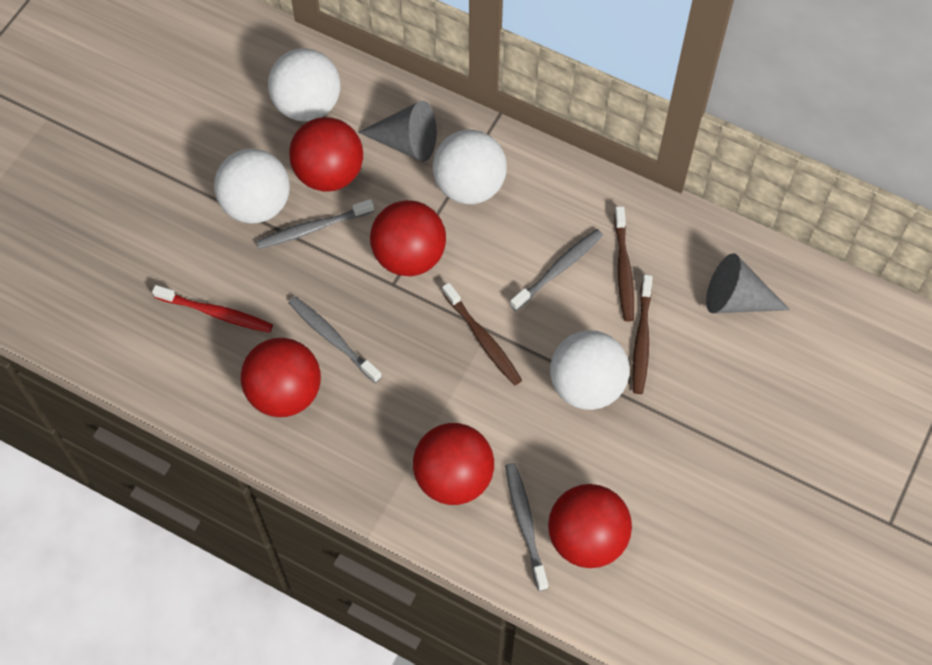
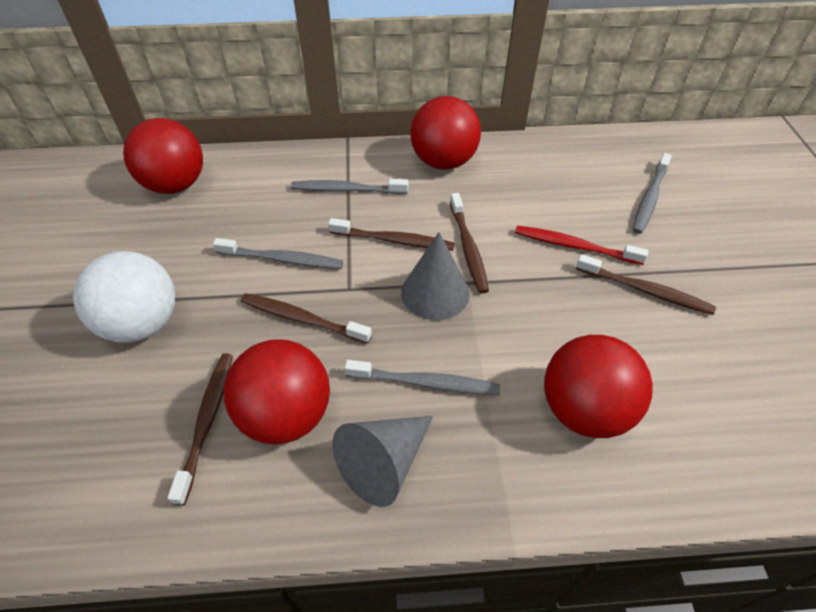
brown toothbrush: [442,283,522,386] [614,206,634,322] [632,275,653,394] = 3 -> [167,353,233,506] [241,293,372,344] [328,218,454,251] [450,193,489,293] [576,254,716,315] = 5
red ball: [241,338,321,417] [289,117,363,192] [370,200,446,276] [413,423,494,505] [548,484,632,568] = 5 -> [123,118,203,194] [224,340,330,444] [410,96,481,170] [544,335,653,438] = 4
white ball: [214,148,290,224] [268,48,340,121] [433,130,507,204] [550,330,630,410] = 4 -> [73,251,175,343] = 1

